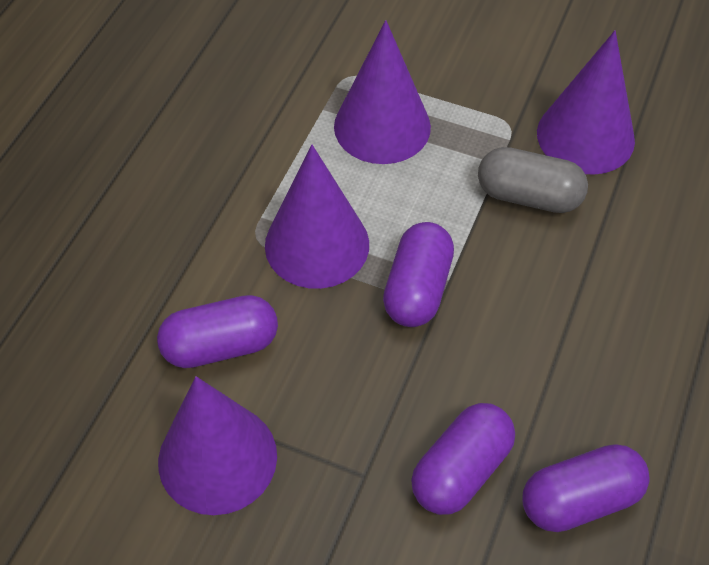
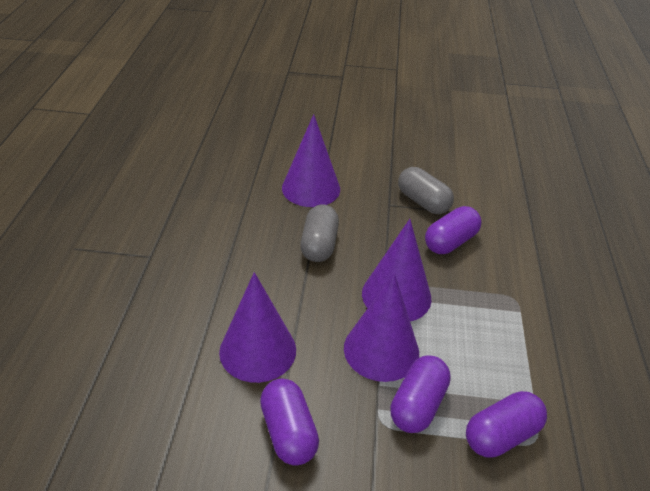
grey capsule: [478,147,588,213] = 1 -> [300,205,339,262] [398,167,454,214] = 2

